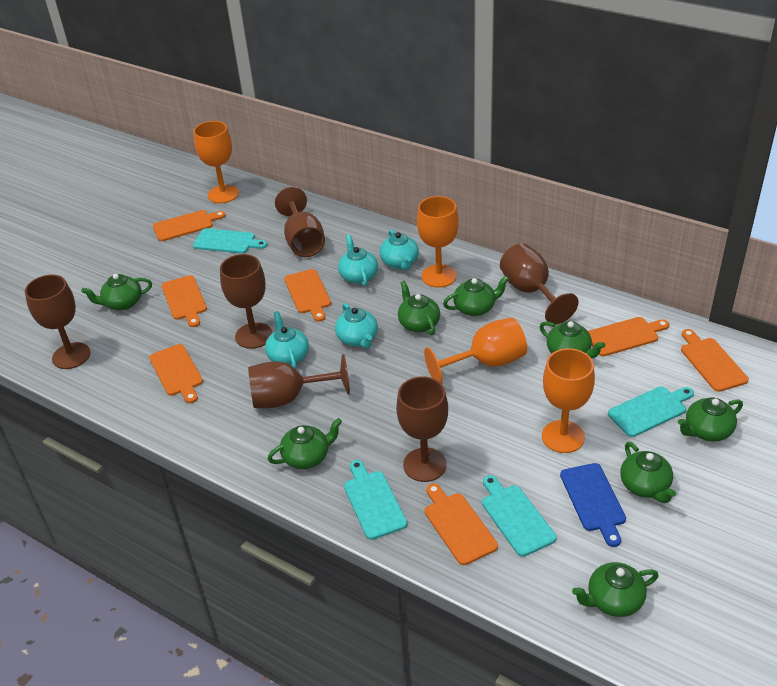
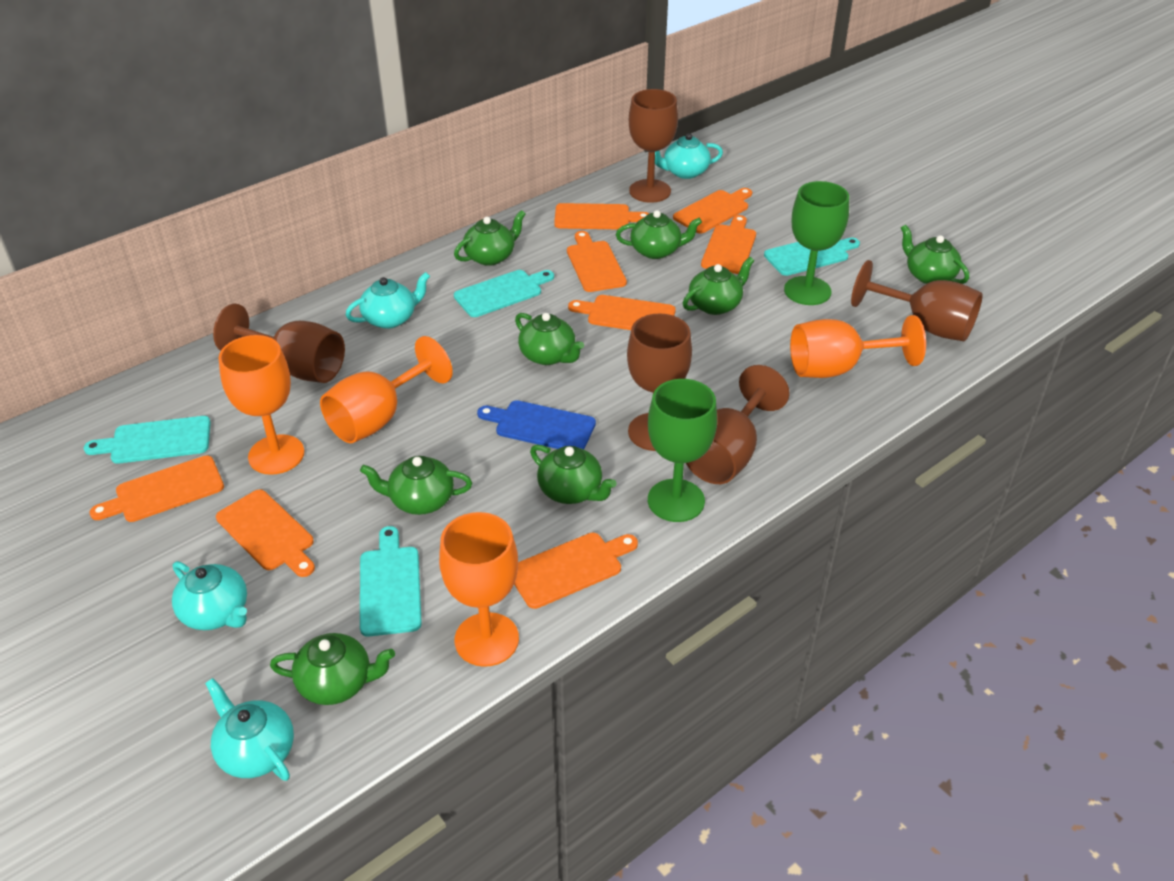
brown goblet: [25,275,91,369] [220,254,272,349] [248,354,350,408] [275,187,325,257] [396,377,448,482] [500,243,579,325] = 6 -> [213,304,345,383] [627,313,692,451] [629,89,678,203] [686,365,790,484] [851,260,983,341] = 5
green goblet: none = 0 -> [648,379,717,522] [784,181,849,305] = 2
orange cutting board: [149,344,203,403] [153,210,226,241] [161,275,207,327] [284,269,331,322] [425,483,498,565] [588,317,669,356] [681,329,749,392] = 7 -> [90,456,224,522] [216,489,315,577] [514,533,638,609] [554,203,649,229] [567,231,627,292] [568,295,676,330] [673,188,752,234] [701,215,756,274] = 8

